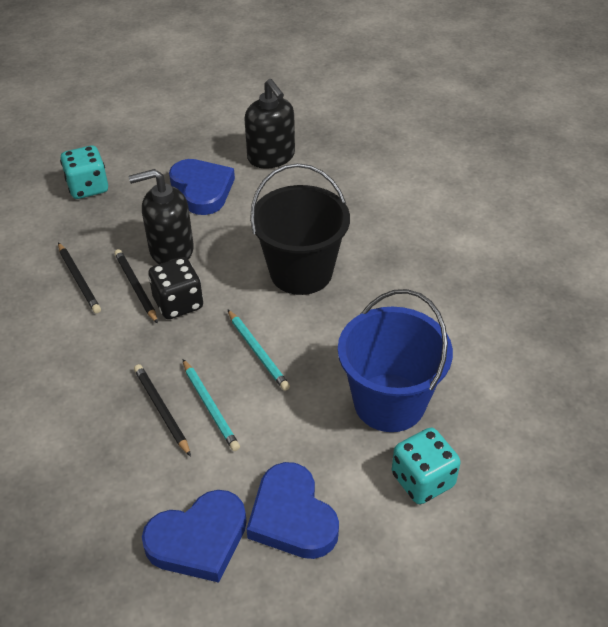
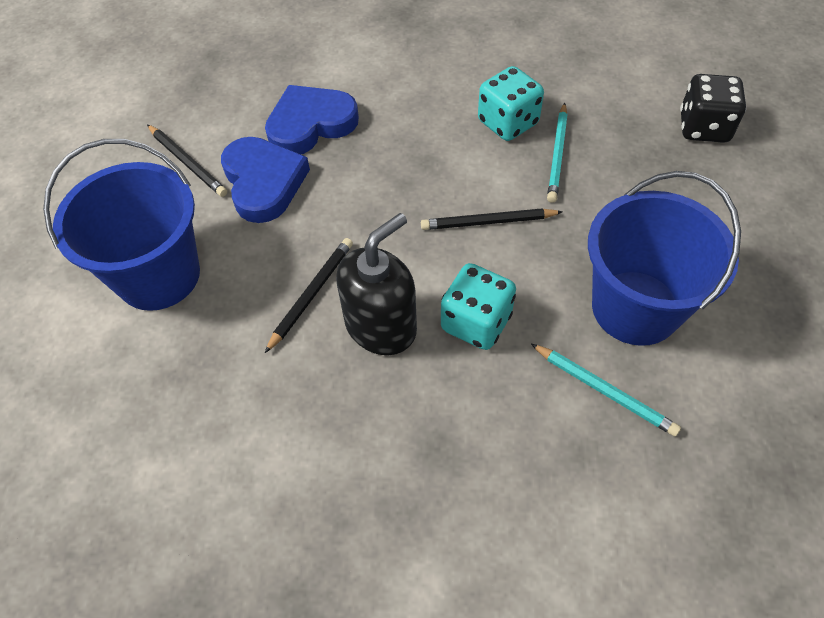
black bucket: [250,163,350,295] = 1 -> none = 0
black soap dispenser: [129,169,194,264] [244,79,295,169] = 2 -> [336,213,417,355] = 1
blue bucket: [338,289,453,432] = 1 -> [43,139,200,311] [588,171,741,346] = 2
blue heart: [142,490,247,583] [169,159,235,215] [246,462,339,559] = 3 -> [221,137,310,223] [265,85,359,154] = 2

